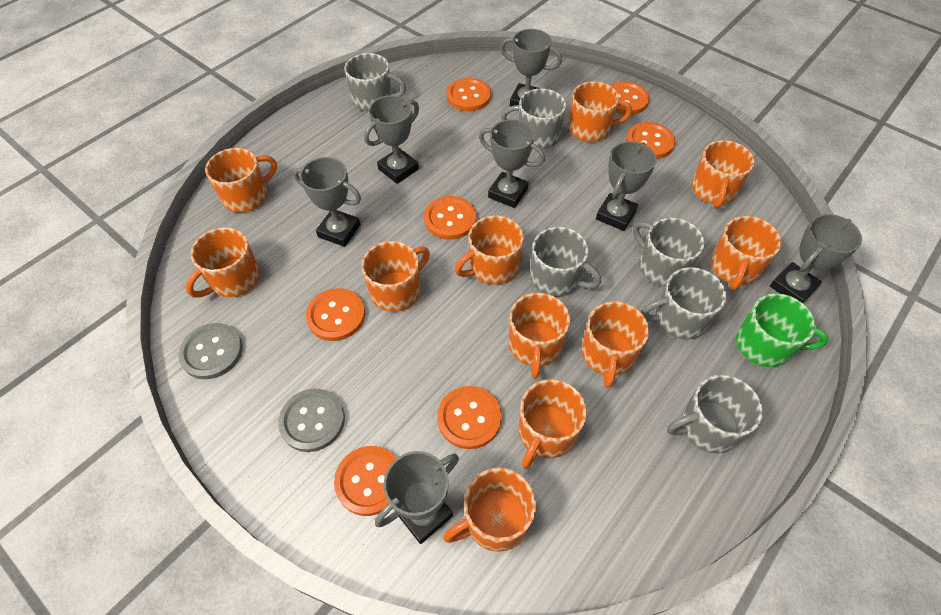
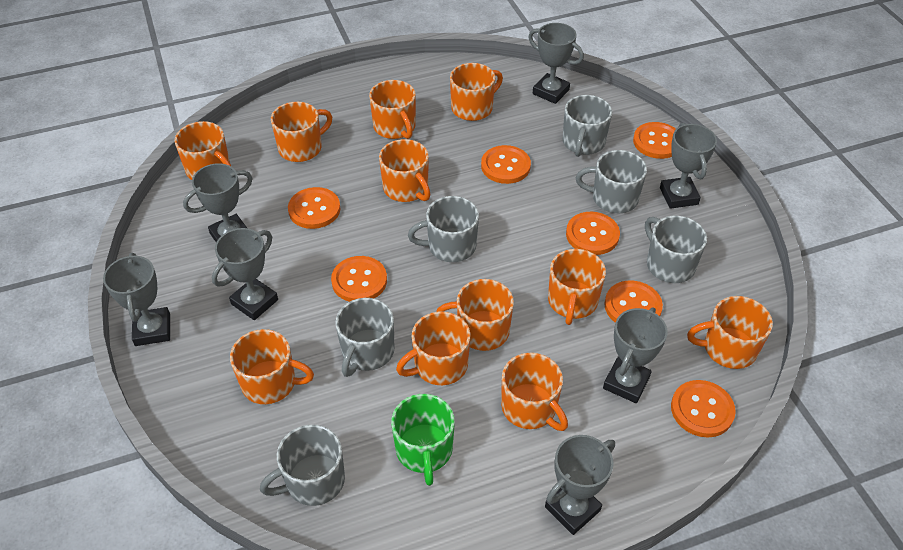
grey button: [178,323,243,379] [278,389,345,452] = 2 -> none = 0

